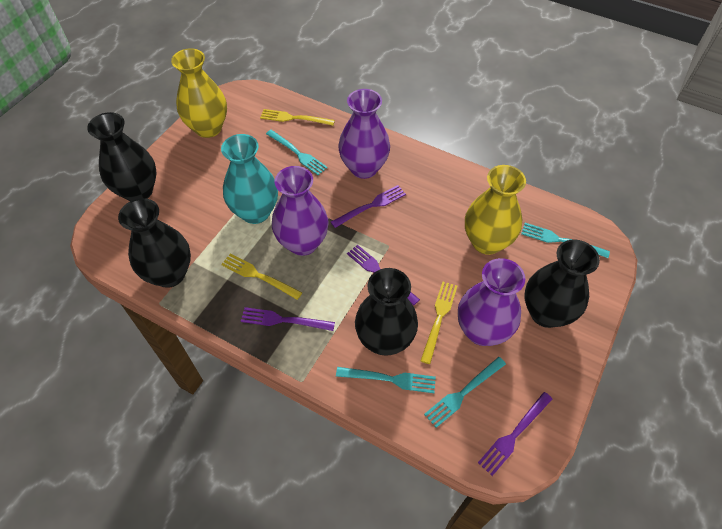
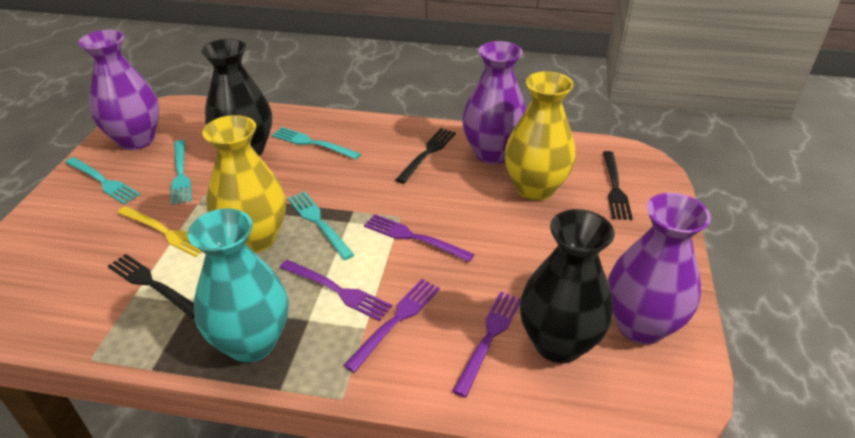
black fork: none = 0 -> [108,254,194,318] [395,128,456,184] [603,151,633,220] = 3
black vase: [87,112,156,201] [118,198,191,288] [355,268,418,356] [525,239,600,328] = 4 -> [201,39,272,156] [520,209,615,363] = 2
yellow fork: [221,254,302,300] [260,109,335,126] [421,282,457,364] = 3 -> [117,206,202,257] = 1

